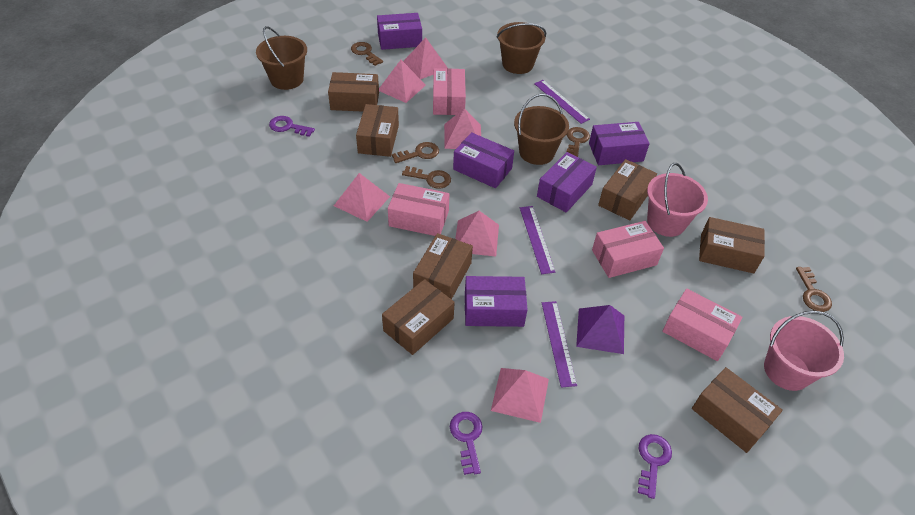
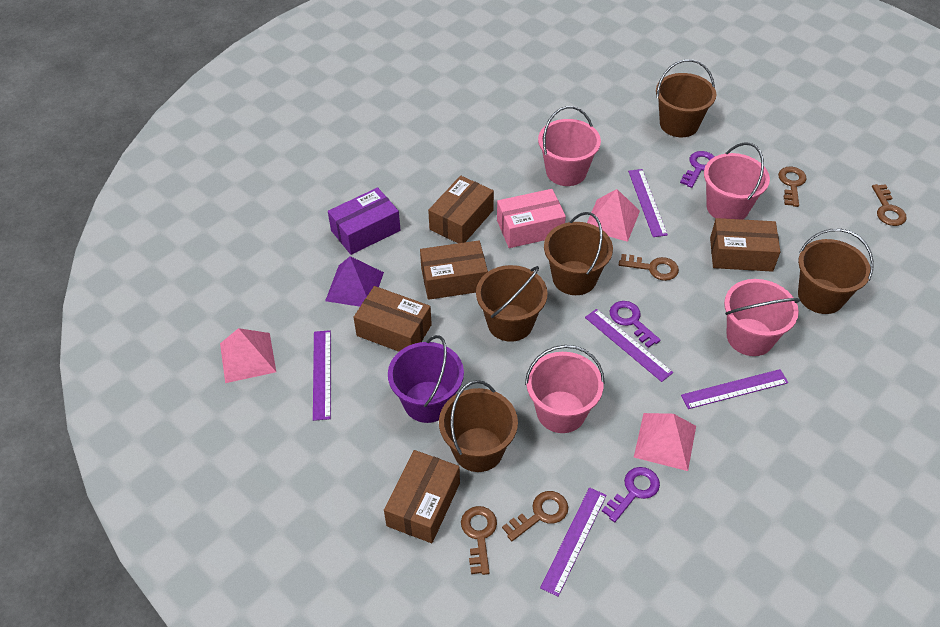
brown box: [328,72,379,112] [356,104,399,157] [382,279,455,355] [413,233,473,299] [598,159,657,221] [692,367,783,453] [699,217,765,273] = 7 -> [354,286,432,352] [384,450,460,543] [420,240,488,300] [428,176,494,243] [710,218,780,272] = 5
brown bucket: [256,26,307,90] [497,22,546,74] [514,94,569,165] = 3 -> [439,380,518,472] [476,265,548,342] [544,212,613,295] [656,59,716,137] [798,229,874,314] = 5
pink box: [388,183,449,236] [433,68,466,115] [592,221,664,278] [662,288,743,361] = 4 -> [497,189,566,248] = 1
pink bucket: [647,163,708,237] [764,310,844,391] = 2 -> [525,345,605,433] [538,106,601,186] [704,142,770,220] [724,279,800,356] = 4
pink pyramid: [334,173,390,222] [379,60,426,103] [403,37,448,79] [444,108,481,149] [455,211,499,256] [491,368,549,423] = 6 -> [220,328,276,383] [587,189,640,242] [634,413,696,471] = 3
purple box: [377,13,422,50] [453,132,514,188] [465,276,528,327] [537,152,597,213] [589,122,650,165] = 5 -> [328,187,400,255] = 1
purple bucket: none = 0 -> [388,335,464,423] = 1
purple ruler: [520,206,555,274] [534,80,590,124] [542,301,577,387] = 3 -> [313,330,331,421] [540,487,607,597] [585,309,673,382] [628,169,668,237] [681,369,788,409] = 5

